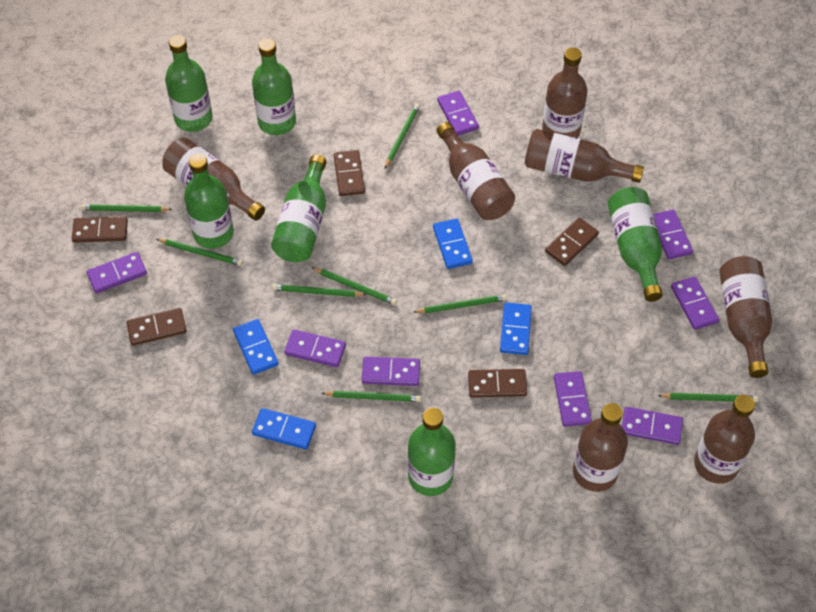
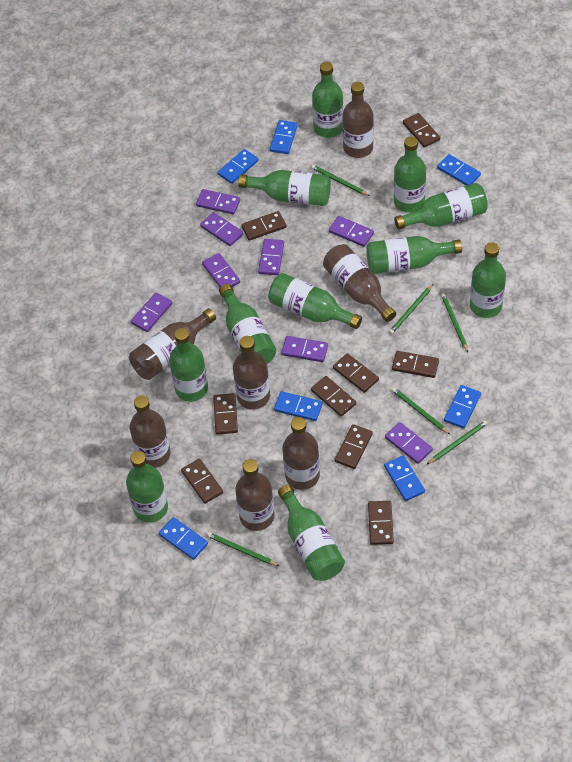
blue domino: [233,319,279,375] [252,408,316,449] [433,219,473,269] [500,303,532,355] = 4 -> [159,517,208,560] [218,149,258,184] [270,120,298,154] [274,391,323,421] [384,455,425,501] [437,154,481,186] [444,385,481,429] = 7
brown domino: [72,216,128,243] [126,308,187,346] [334,150,365,196] [468,369,527,398] [545,218,599,266] = 5 -> [181,459,223,504] [213,393,238,435] [241,211,286,241] [311,376,356,416] [333,353,379,393] [335,424,373,469] [368,501,394,545] [392,351,439,378] [403,113,440,148] = 9
green bottle: [165,35,213,132] [184,154,234,249] [252,39,296,135] [271,155,326,262] [408,408,456,496] [608,187,663,302] = 6 -> [126,451,168,523] [169,328,208,402] [219,284,276,364] [238,170,331,206] [268,273,362,329] [278,485,345,581] [312,62,343,138] [366,236,462,274] [394,136,426,213] [394,183,488,230] [470,242,506,318] = 11
green pencil: [81,204,173,212] [156,239,243,266] [272,284,367,297] [311,267,397,305] [322,391,421,402] [385,104,420,168] [414,294,507,313] [657,393,758,402] = 8 -> [207,532,279,566] [311,165,370,196] [389,284,433,334] [392,387,450,434] [426,420,488,465] [441,293,468,352] = 6

